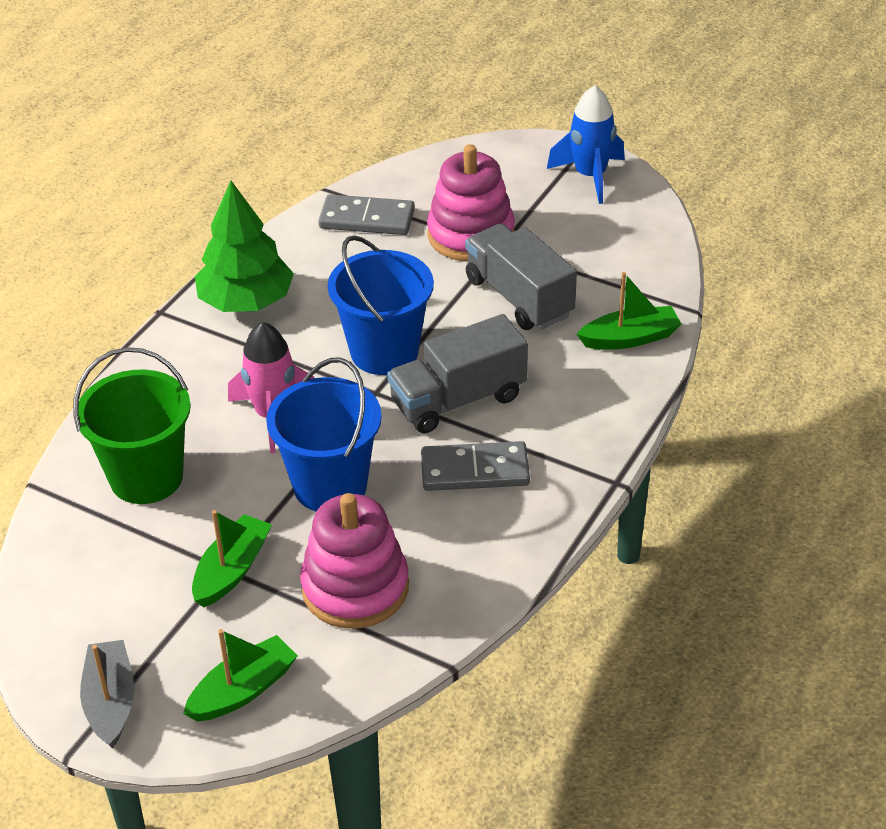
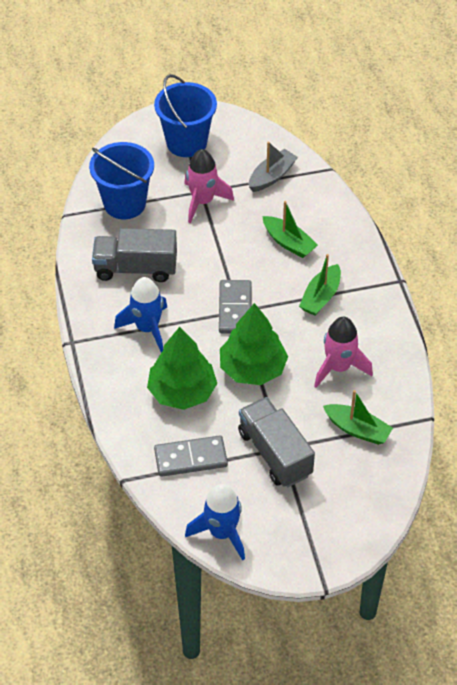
blue rocket: [547,85,625,204] = 1 -> [114,277,167,353] [185,484,245,561] = 2
green bucket: [73,347,191,504] = 1 -> none = 0
green tree: [195,181,294,312] = 1 -> [147,327,217,410] [220,303,288,385] = 2
pink rocket: [228,322,315,453] = 1 -> [184,149,234,223] [314,317,373,388] = 2
pink stacking toy: [300,493,409,629] [427,144,515,261] = 2 -> none = 0

